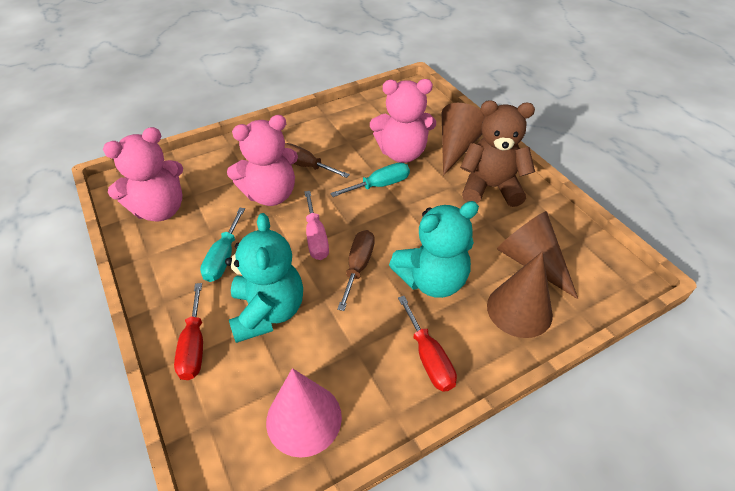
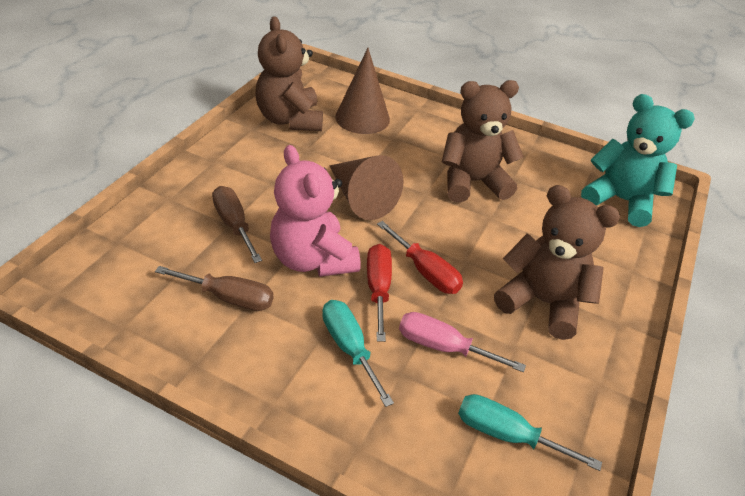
brown cone: [442,103,485,176] [487,251,553,338] [497,211,578,299] = 3 -> [330,155,404,220] [335,48,390,134] = 2
brown teddy bear: [460,100,535,207] = 1 -> [256,16,323,131] [442,80,524,203] [494,185,620,340] = 3
pink cone: [266,368,342,458] = 1 -> none = 0
pink teddy bear: [103,127,183,222] [227,115,298,206] [370,79,436,163] = 3 -> [270,145,360,277] = 1
turquoise teddy bear: [225,213,303,343] [389,201,479,298] = 2 -> [581,94,695,227] = 1

